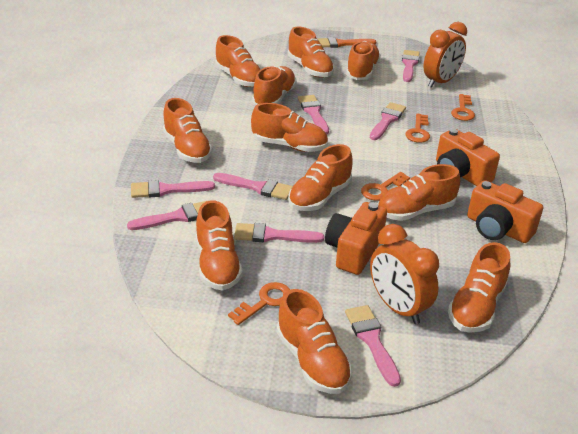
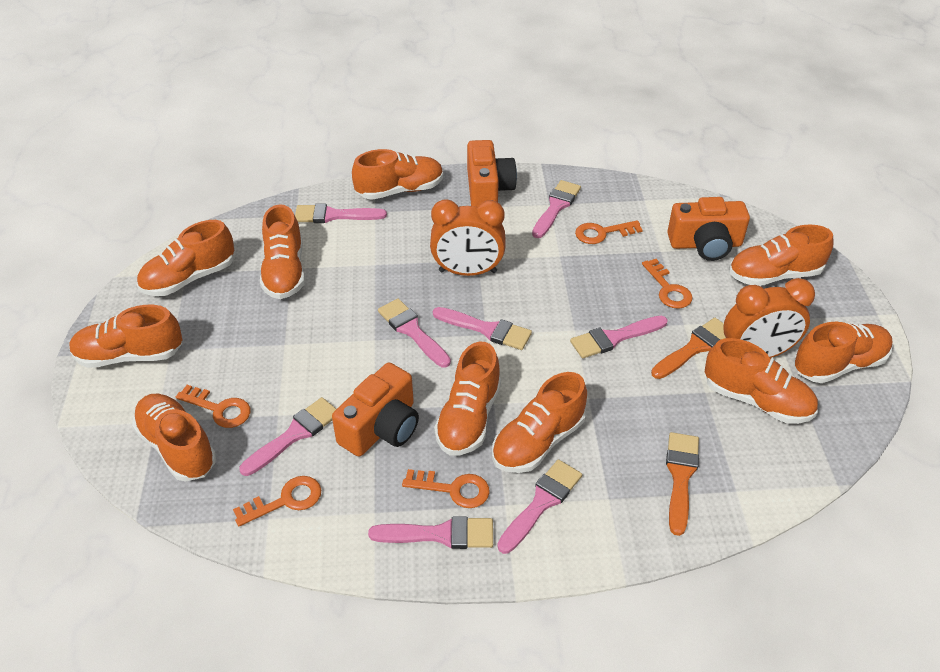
orange brush: [317,37,376,48] = 1 -> [651,318,726,379] [666,432,699,536] = 2
orange key: [228,282,290,325] [361,172,410,201] [405,114,430,143] [451,94,475,121] = 4 -> [176,385,250,428] [233,476,321,526] [402,469,490,508] [575,220,643,244] [642,259,692,309] = 5
orange shoe: [163,98,213,163] [196,200,243,291] [215,35,261,87] [251,103,328,152] [252,66,297,105] [277,289,352,394] [288,26,334,78] [288,144,352,211] [346,41,381,80] [378,164,460,221] [448,242,510,333] = 11 -> [69,305,183,368] [132,394,216,481] [137,220,234,296] [260,204,305,299] [352,149,443,200] [434,342,501,455] [492,372,587,473] [705,338,818,424] [729,224,834,286] [794,322,893,383] = 10

